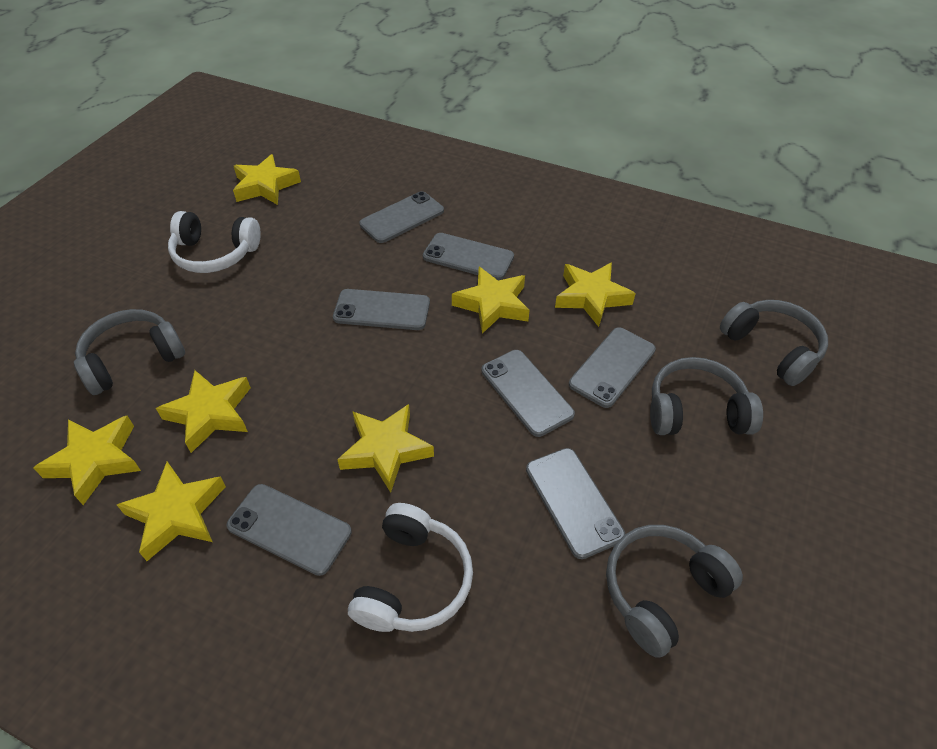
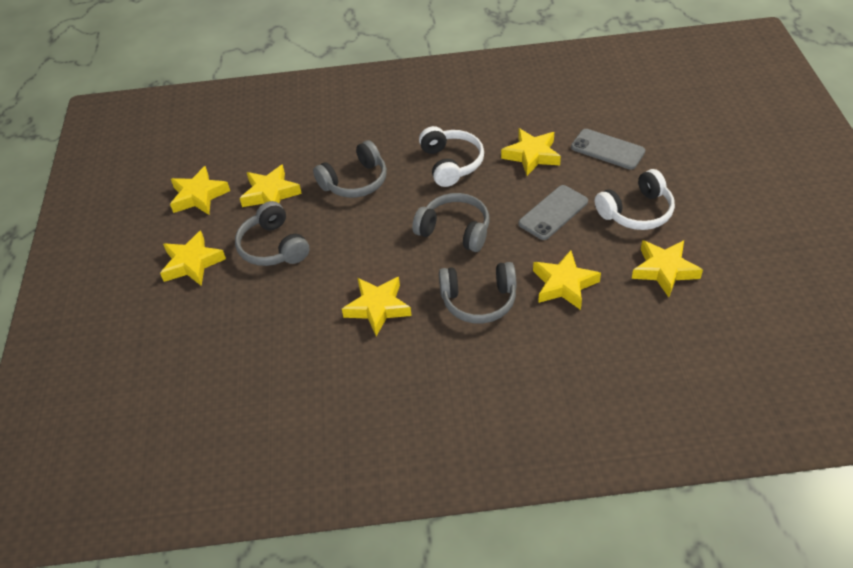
grey phone: [226,484,352,576] [333,289,430,330] [359,191,444,243] [423,233,514,280] [481,350,575,437] [526,448,625,559] [569,327,656,408] = 7 -> [518,185,588,240] [571,129,645,170] = 2

